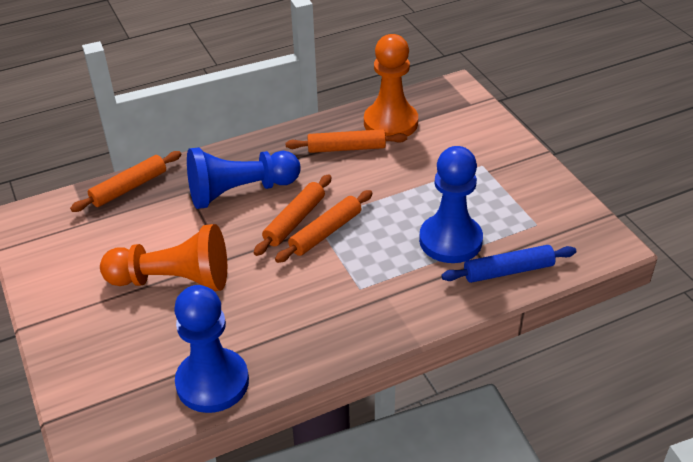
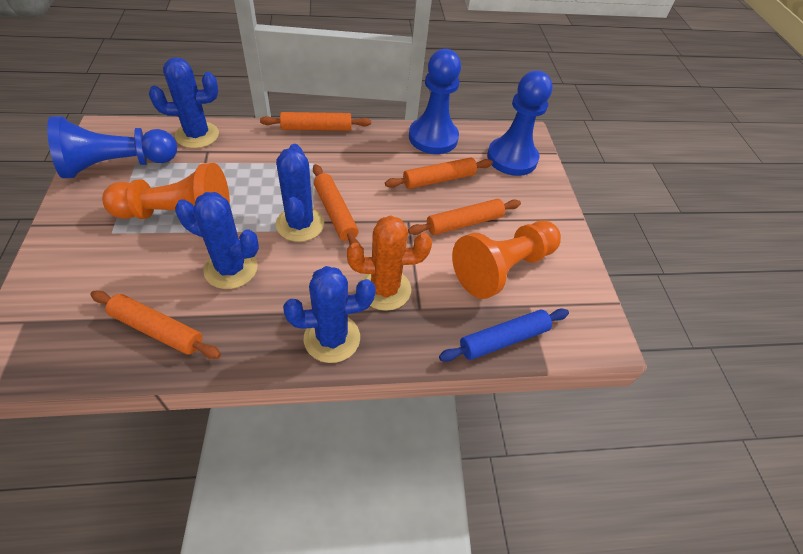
blue cactus: none = 0 -> [149,57,219,148] [175,192,259,289] [276,144,324,242] [283,266,376,363] = 4
orange cactus: none = 0 -> [347,215,432,311] = 1
orange rolling pin: [70,151,181,212] [254,174,332,256] [275,190,373,263] [286,129,407,153] = 4 -> [90,290,221,359] [260,112,371,131] [313,164,361,245] [385,157,493,189] [408,199,521,235] = 5

